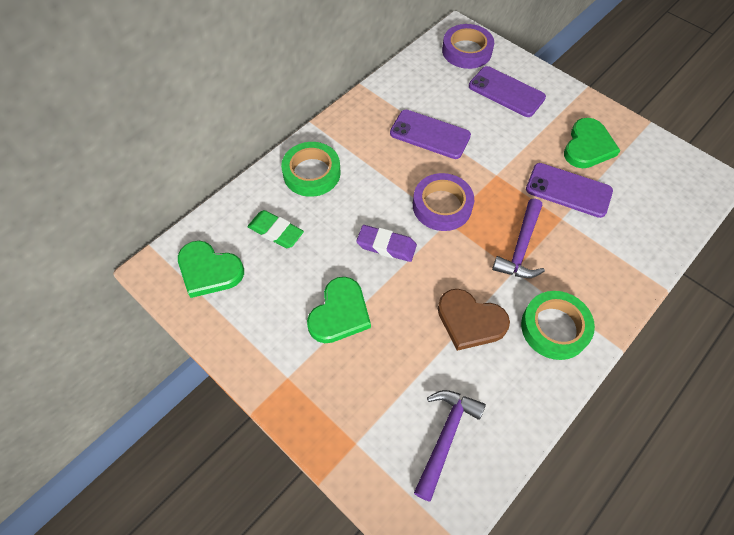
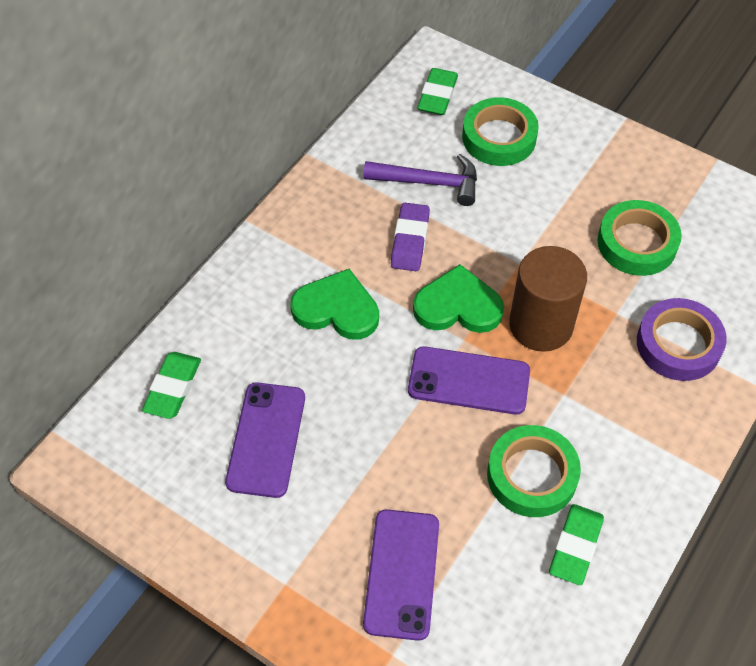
brown cylinder: none = 0 -> [509,246,587,352] = 1
brown heart: [438,289,510,351] = 1 -> none = 0
green eraser: [247,210,304,248] = 1 -> [142,352,201,419] [417,68,458,115] [549,504,604,585] = 3
green heart: [178,241,244,298] [307,277,371,343] [564,118,620,168] = 3 -> [290,269,379,340] [413,264,504,333] = 2
green tape: [281,142,340,197] [521,291,595,360] = 2 -> [462,97,539,166] [487,425,581,517] [597,200,682,276] = 3
purple hammer: [414,390,486,502] [492,199,545,278] = 2 -> [363,154,477,206] = 1
purple tape: [413,173,474,231] [442,24,494,69] = 2 -> [637,298,727,381] = 1

